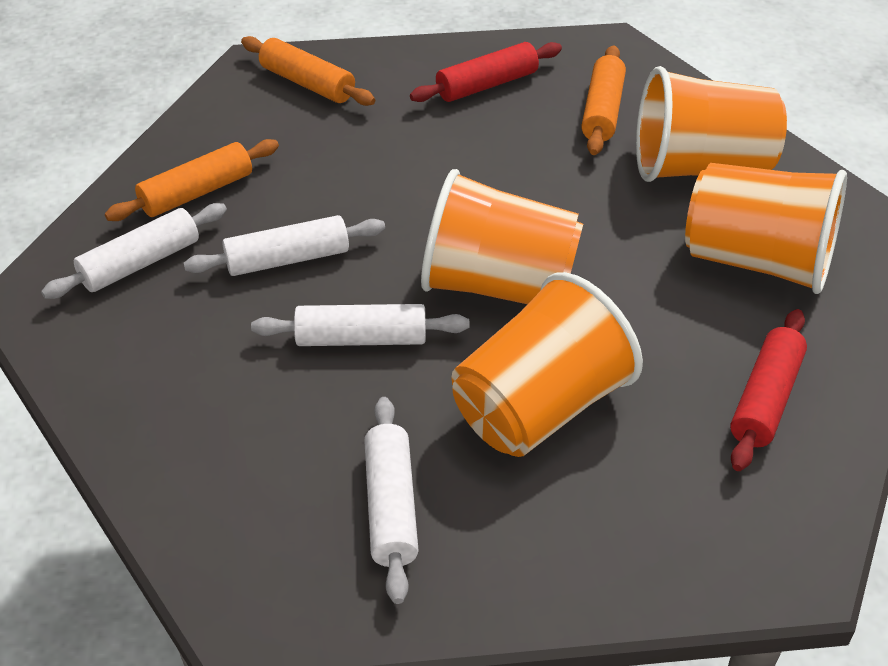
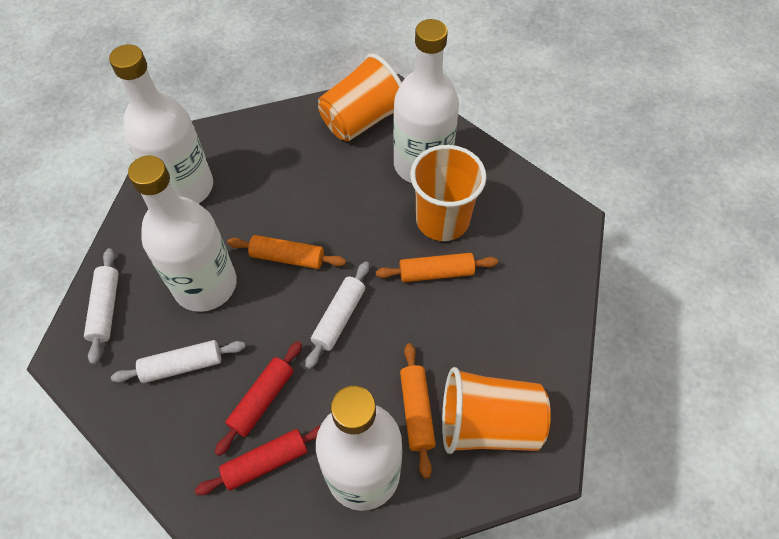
orange cup: [421,169,583,304] [451,272,643,457] [636,66,787,182] [685,163,847,294] = 4 -> [318,54,402,141] [410,145,487,241] [442,367,551,454] = 3
white bottle: none = 0 -> [109,44,213,204] [128,156,237,312] [316,386,402,511] [393,19,459,183] = 4
white rolling pin: [41,203,227,299] [184,215,385,276] [251,304,469,346] [364,397,419,604] = 4 -> [84,248,119,364] [111,340,246,383] [305,262,369,369] = 3

